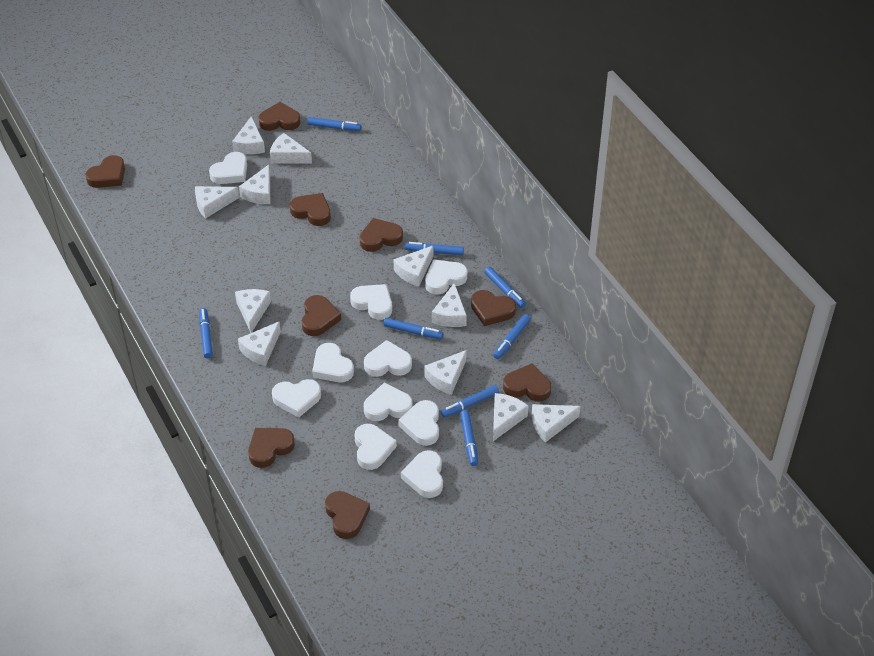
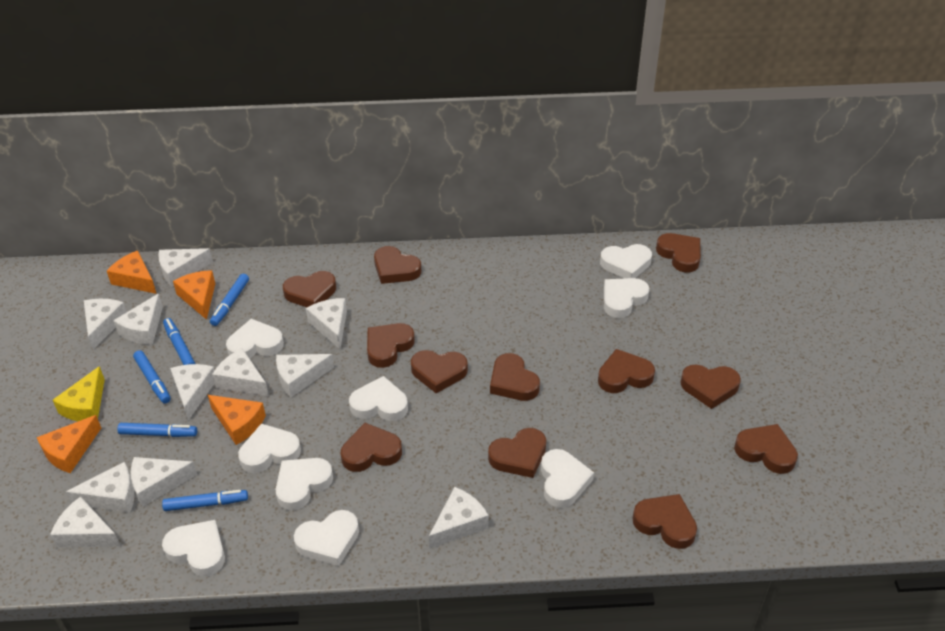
blue marker: [199,308,213,358] [307,117,361,131] [383,318,443,339] [405,242,464,255] [441,385,499,418] [460,410,478,466] [484,267,526,308] [493,314,531,359] = 8 -> [117,423,197,437] [133,350,171,403] [162,490,248,511] [163,318,195,365] [210,274,249,326] = 5
brown heart: [85,155,125,188] [248,428,295,468] [258,102,301,131] [290,193,331,226] [302,295,341,336] [325,491,370,539] [360,218,403,252] [471,290,516,326] [503,363,551,402] = 9 -> [283,271,336,307] [341,423,402,472] [367,323,415,368] [374,246,421,284] [411,350,468,393] [488,428,546,478] [490,353,540,401] [598,349,655,393] [632,494,697,549] [656,233,701,272] [680,365,741,409] [734,424,798,474] = 12
orange cheese: none = 0 -> [37,415,101,473] [107,251,157,294] [173,270,215,320] [208,395,266,445] = 4
white heart: [209,152,247,184] [272,379,321,418] [312,343,354,382] [350,284,392,320] [355,424,397,470] [364,340,412,377] [364,383,413,421] [398,400,439,446] [401,450,443,498] [425,259,467,295] = 10 -> [162,520,225,577] [226,319,284,359] [238,423,301,473] [276,458,333,511] [294,510,359,566] [349,376,408,421] [541,449,594,508] [600,244,652,278] [604,278,649,318] = 9
yellow cheese: none = 0 -> [53,366,105,421] = 1

